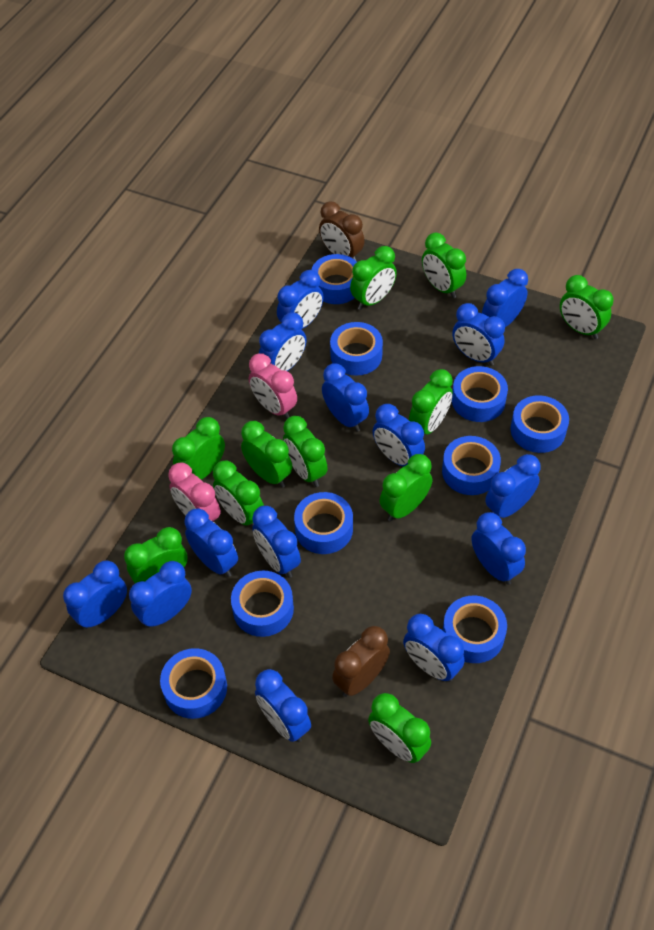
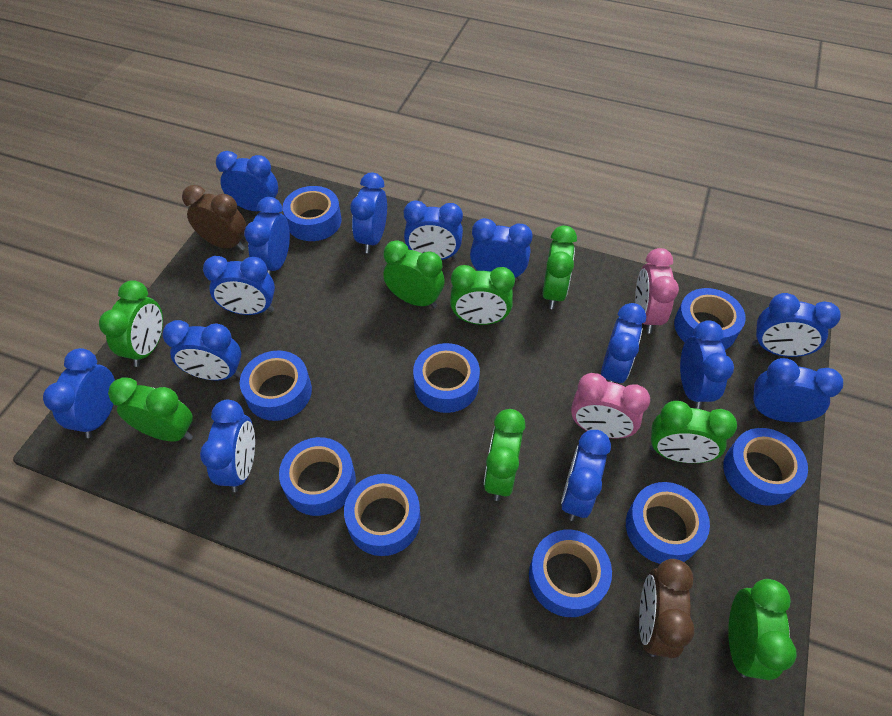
green clock: [124,527,188,583] [172,417,225,480] [213,461,264,527] [241,421,292,487] [283,416,328,487] [350,246,397,310] [368,693,431,763] [379,454,432,522] [409,369,453,434] [422,233,466,298] [560,275,614,339] = 11 -> [99,280,163,367] [108,377,193,442] [383,240,445,308] [450,265,515,325] [484,409,525,501] [542,226,577,309] [650,401,737,463] [728,579,797,680] = 8

